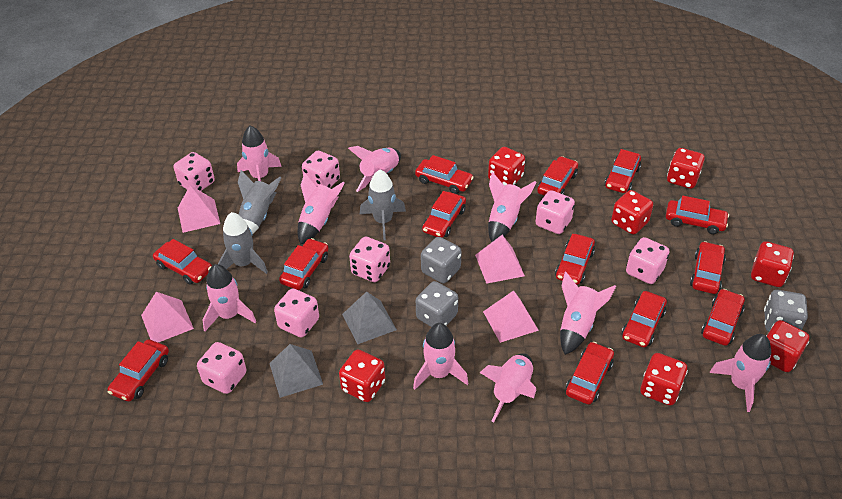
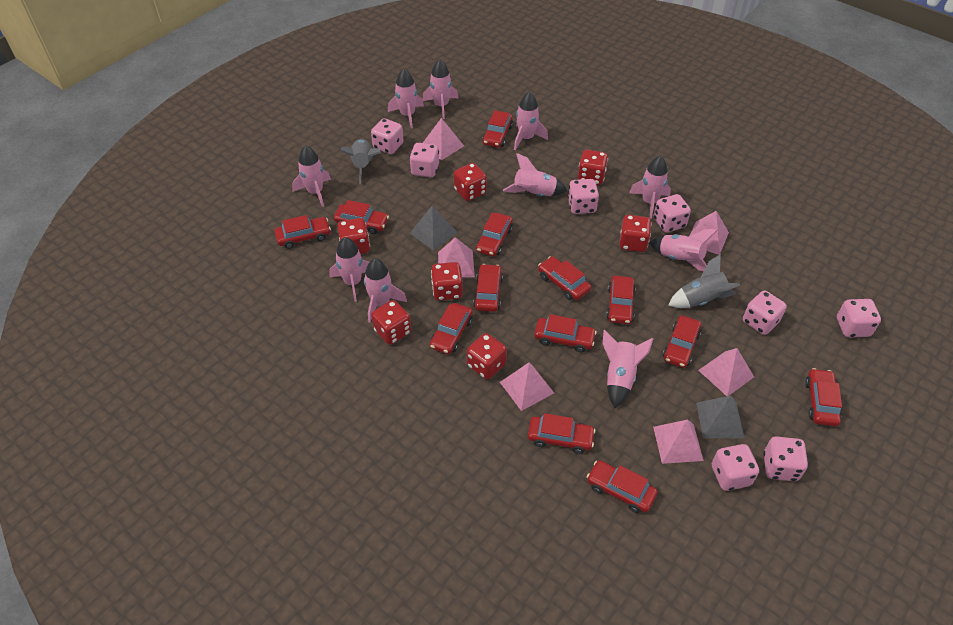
grey dice: [416,281,458,327] [421,237,462,283] [764,290,808,332] = 3 -> none = 0
grey rocket: [218,212,268,274] [238,170,282,234] [360,170,406,241] = 3 -> [340,139,381,184] [668,254,740,308] = 2
pink dice: [174,152,215,191] [197,342,246,394] [274,289,319,337] [302,151,340,188] [349,236,390,282] [536,190,575,234] [626,237,669,284] = 7 -> [371,118,404,154] [409,143,439,177] [568,179,599,214] [654,194,691,233] [712,444,759,491] [743,291,787,335] [763,436,808,481] [837,299,881,338] = 8
pink pyramid: [141,292,194,342] [178,185,220,233] [475,235,525,284] [483,291,539,343] = 4 -> [423,118,464,160] [438,237,475,278] [500,362,554,411] [653,419,704,464] [690,211,729,255] [698,348,754,396] = 6
pink rocket: [203,264,256,331] [237,125,282,181] [298,172,345,245] [348,146,401,192] [413,323,468,390] [480,353,536,423] [488,172,536,242] [560,271,616,355] [709,334,771,412] = 9 -> [292,146,331,207] [329,237,369,302] [364,258,407,323] [388,69,424,128] [423,59,459,119] [503,153,567,196] [514,92,548,150] [603,330,653,408] [629,156,671,219] [649,229,718,272] = 10

